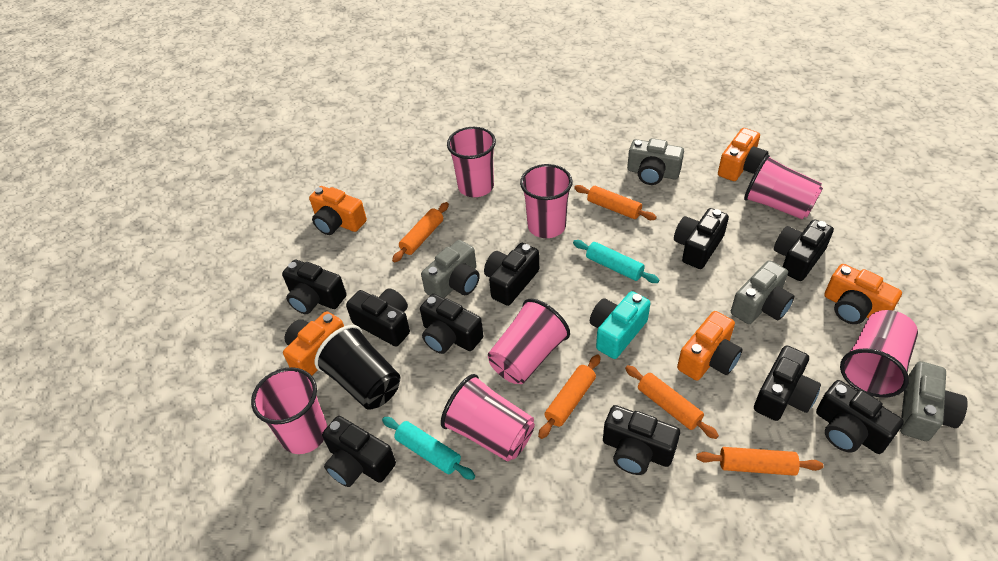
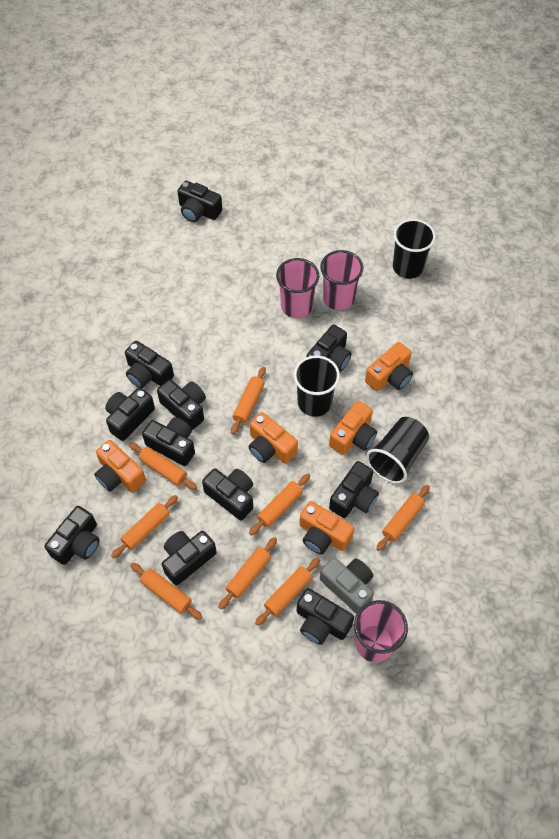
black camera: [282,260,346,314] [322,416,396,487] [346,288,410,346] [420,294,483,354] [484,243,539,306] [603,405,680,475] [674,208,729,269] [754,345,821,421] [774,219,834,281] [816,380,904,454] = 10 -> [45,506,100,565] [105,388,155,441] [125,341,174,388] [142,417,195,466] [157,379,206,430] [162,531,217,586] [177,181,222,222] [202,468,253,521] [297,588,354,645] [306,325,352,372] [329,461,379,518] = 11
black cup: [315,325,400,410] = 1 -> [294,355,340,417] [366,417,429,484] [393,219,436,279] = 3
grey camera: [421,240,480,298] [627,138,684,185] [731,260,794,324] [900,361,968,441] = 4 -> [320,557,374,614] = 1
orange rolling pin: [392,202,449,262] [538,355,601,439] [574,185,657,220] [625,365,719,439] [696,447,823,476] = 5 -> [111,495,178,559] [129,443,197,490] [130,563,202,620] [219,537,277,609] [231,367,266,435] [249,474,310,536] [255,558,320,625] [377,485,430,551] = 8
pink cup: [251,367,327,454] [441,374,535,461] [447,127,496,197] [488,299,570,384] [520,164,573,238] [744,155,823,220] [840,310,918,398] = 7 -> [276,258,319,318] [320,250,363,310] [354,600,408,662] = 3
turquoise camera: [590,291,650,359] = 1 -> none = 0
turquoise rolling pin: [382,417,475,480] [573,240,659,283] = 2 -> none = 0

